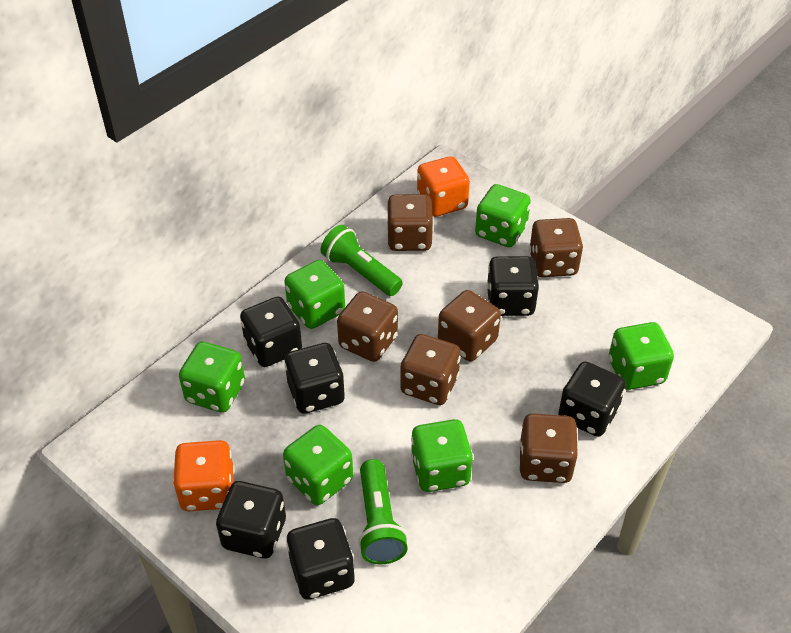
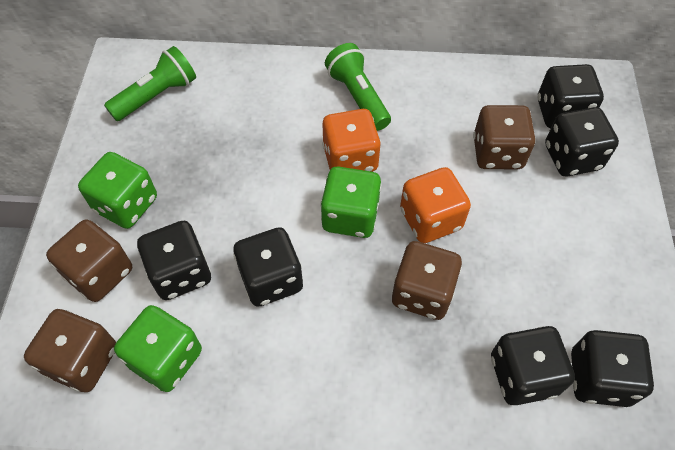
brown dice: [337,291,398,362] [387,194,434,251] [400,334,461,405] [438,290,501,361] [519,413,578,483] [529,218,583,277] = 6 -> [24,309,116,392] [46,219,132,302] [392,241,462,320] [473,105,536,169] = 4
green dice: [179,342,245,413] [283,425,353,505] [284,260,345,329] [411,419,473,492] [475,184,531,247] [609,322,674,390] = 6 -> [78,152,157,229] [114,305,202,392] [320,167,382,238] = 3

